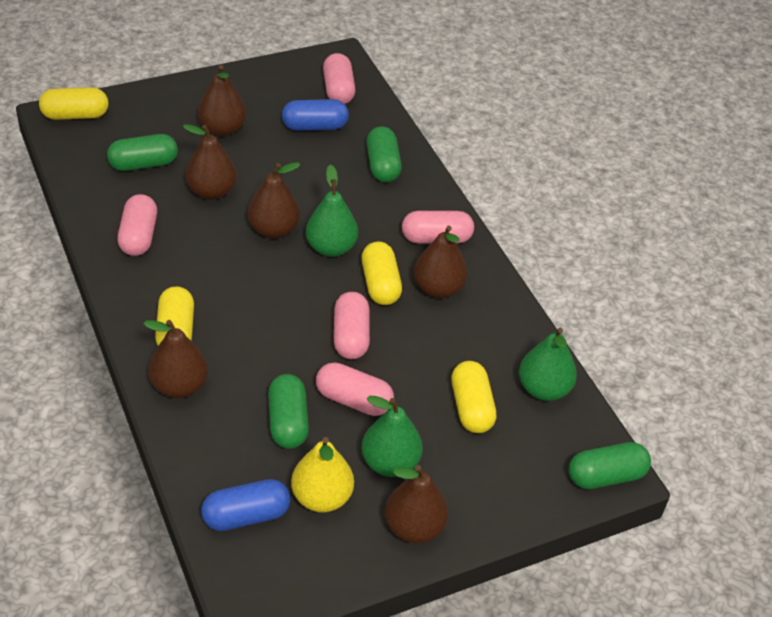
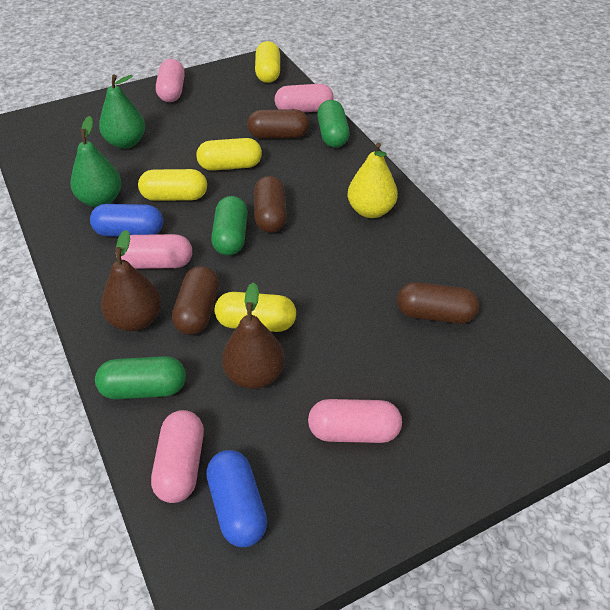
brown capsule: none = 0 -> [172,266,219,335] [247,109,309,139] [254,176,287,233] [397,282,479,324] = 4
brown pear: [143,320,208,398] [183,124,237,200] [198,65,246,137] [248,162,300,239] [385,465,448,543] [413,226,467,299] = 6 -> [101,230,161,332] [222,282,285,389] = 2
green capsule: [107,134,178,171] [268,374,309,449] [366,126,401,182] [569,442,651,489] = 4 -> [95,356,186,399] [211,196,248,256] [317,100,350,148] = 3
green pear: [306,164,358,257] [361,396,423,477] [519,328,577,401] = 3 -> [70,116,122,207] [99,75,145,149] = 2

